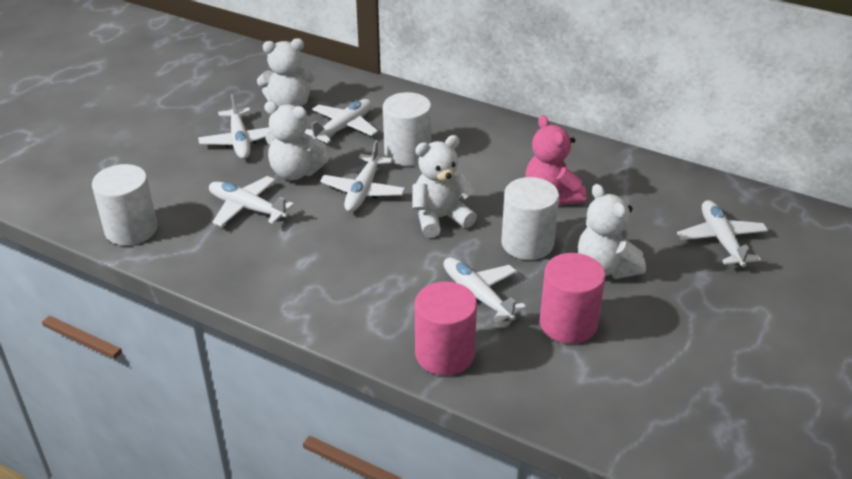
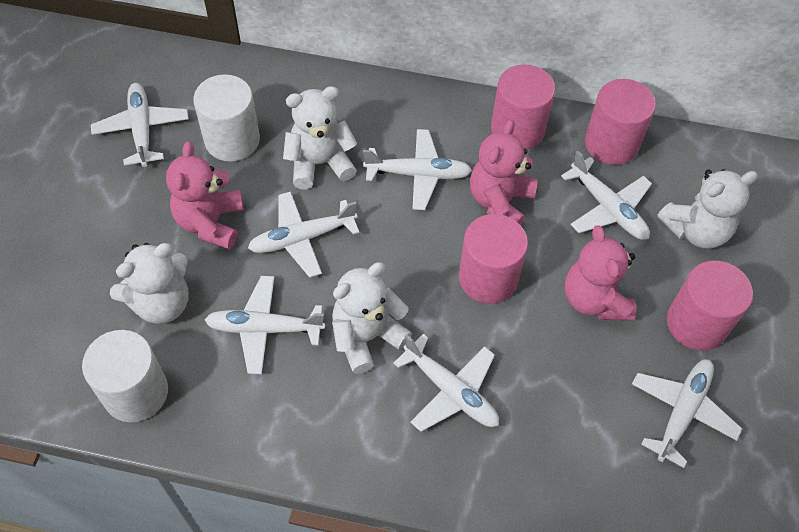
pink cylinder: [415,282,477,376] [540,253,605,344] = 2 -> [458,214,528,304] [491,64,555,150] [585,79,656,165] [667,260,753,351] = 4
pink teddy bear: [525,115,587,205] = 1 -> [166,141,243,250] [470,120,538,225] [564,225,636,320] = 3
white cylinder: [92,164,158,246] [383,92,431,166] [501,177,559,260] = 3 -> [82,330,168,422] [193,74,260,162] = 2
white plane: [198,94,270,159] [209,176,294,227] [305,99,378,144] [320,140,405,212] [443,258,526,325] [677,200,768,267] = 6 -> [91,83,189,167] [205,276,325,374] [248,191,360,278] [363,129,472,210] [393,334,499,432] [561,151,652,240] [632,359,742,468] = 7

